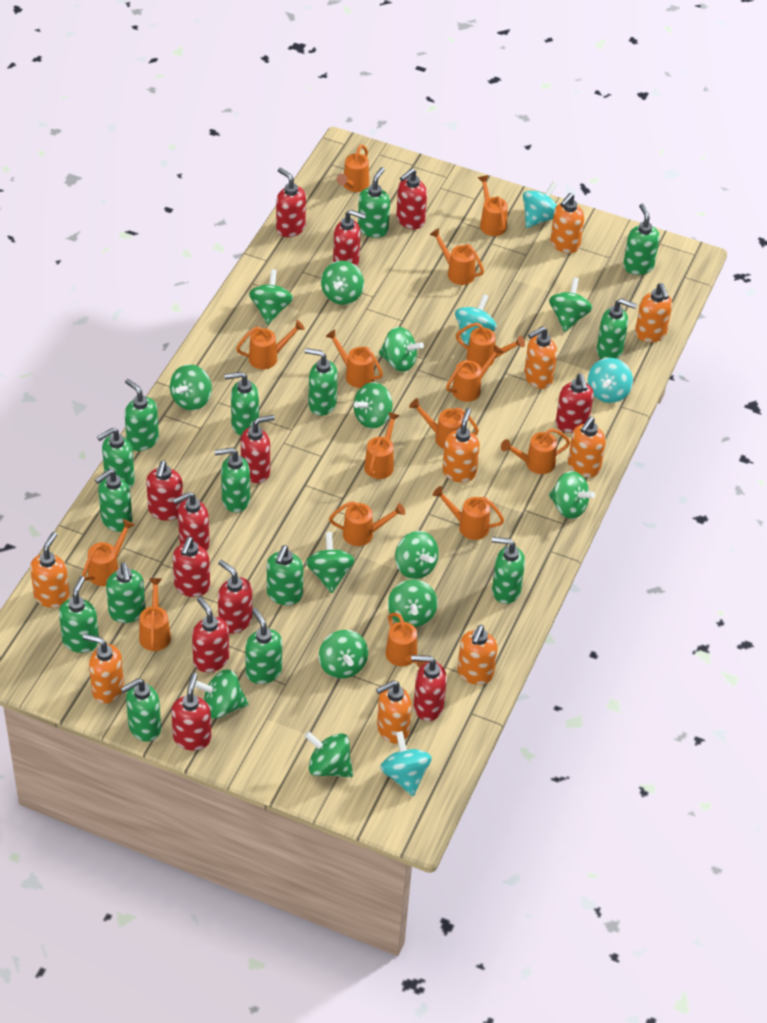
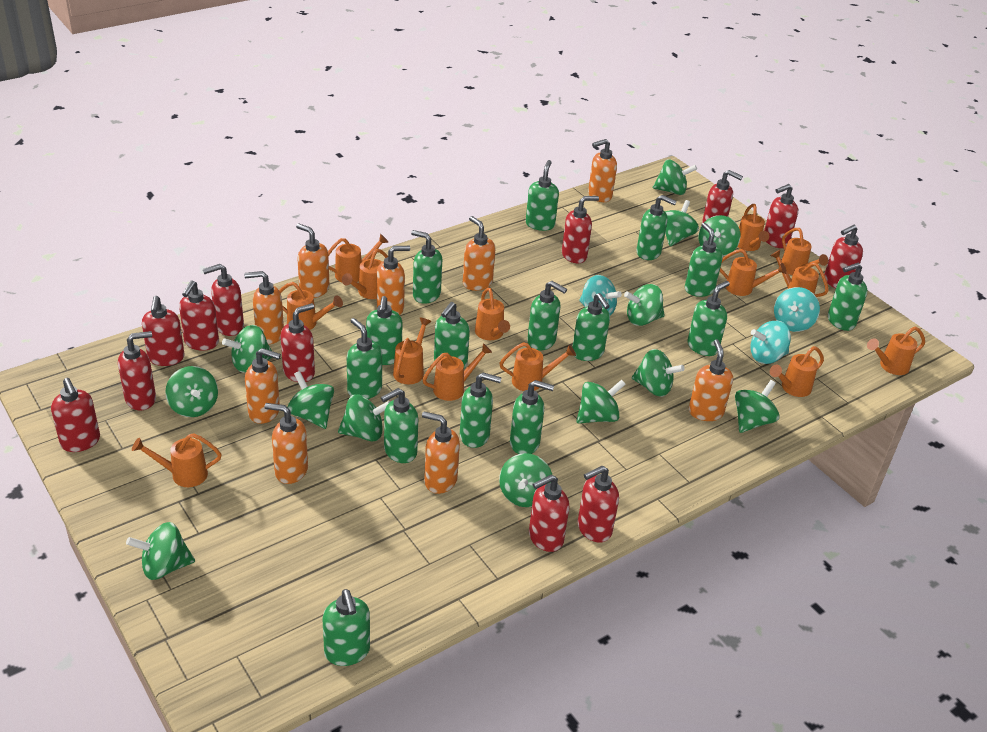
orange watering can: [82,519,134,586] [139,578,171,651] [236,320,305,369] [325,330,383,388] [329,501,405,546] [337,145,369,192] [364,412,400,479] [385,613,429,668] [409,398,479,449] [430,228,484,285] [433,486,504,540] [446,344,504,402] [456,323,525,368] [478,175,508,236] [501,428,570,474] = 15 -> [132,433,221,487] [279,282,343,330] [328,234,388,282] [342,249,388,299] [393,317,432,384] [422,343,492,401] [475,288,510,340] [500,342,576,391] [720,249,787,296] [737,204,769,251] [770,250,829,297] [770,346,824,397] [781,228,828,275] [867,326,925,375] = 14
turquoise spinning top: [380,731,432,796] [455,294,497,346] [523,182,557,228] [588,358,633,403] = 4 -> [579,275,622,316] [750,321,791,364] [774,287,820,332] = 3

